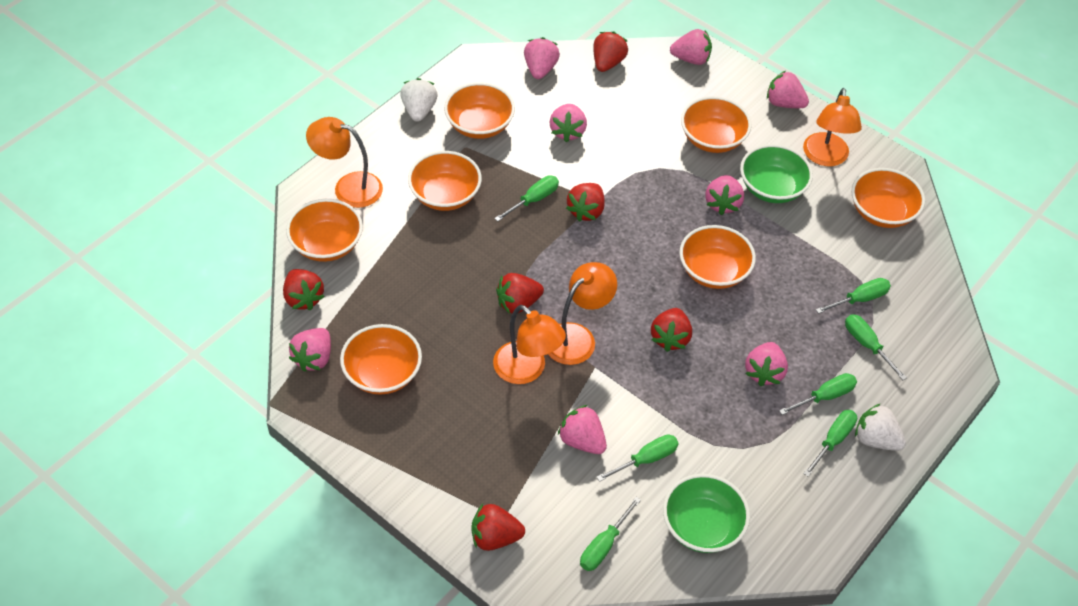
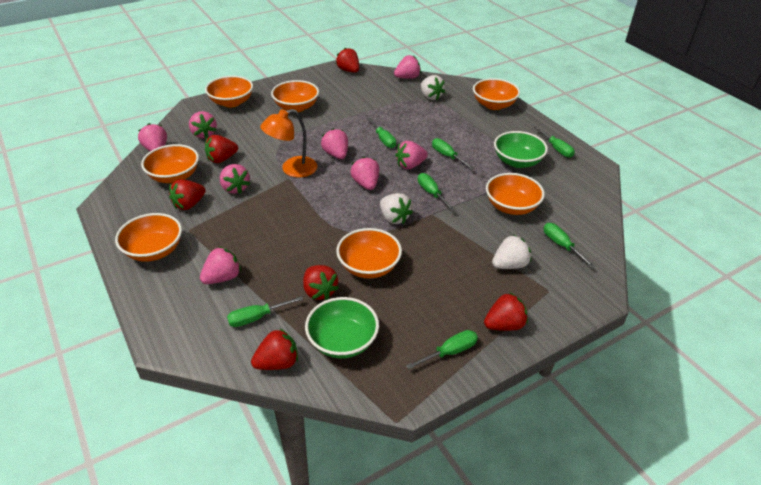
orange lamp: [306,117,383,208] [493,305,566,384] [548,262,617,365] [803,88,862,166] = 4 -> [260,109,317,178] = 1
white strawberry: [400,78,437,122] [855,403,906,451] = 2 -> [380,193,413,224] [421,75,445,100] [492,235,531,269] = 3

